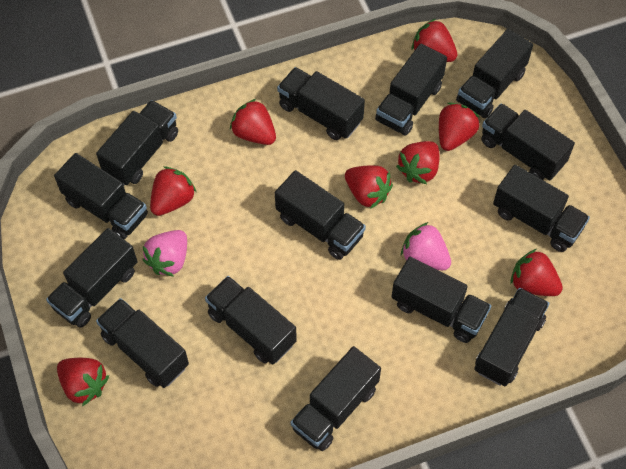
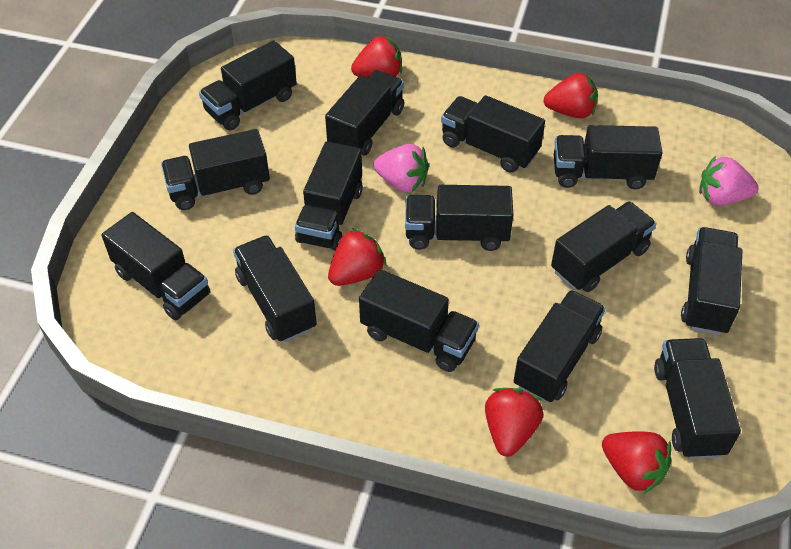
red strawberry: [57,358,109,406] [150,166,196,216] [230,99,276,145] [345,165,393,209] [396,141,439,184] [412,19,457,62] [439,103,479,151] [511,249,563,296] = 8 -> [328,228,387,286] [351,35,402,78] [485,388,543,457] [543,73,598,119] [602,432,672,494] = 5

